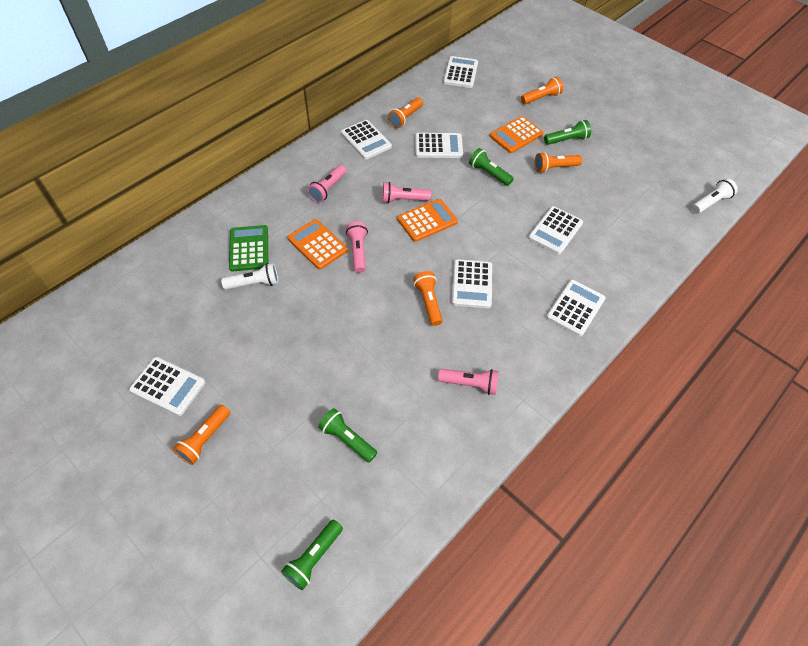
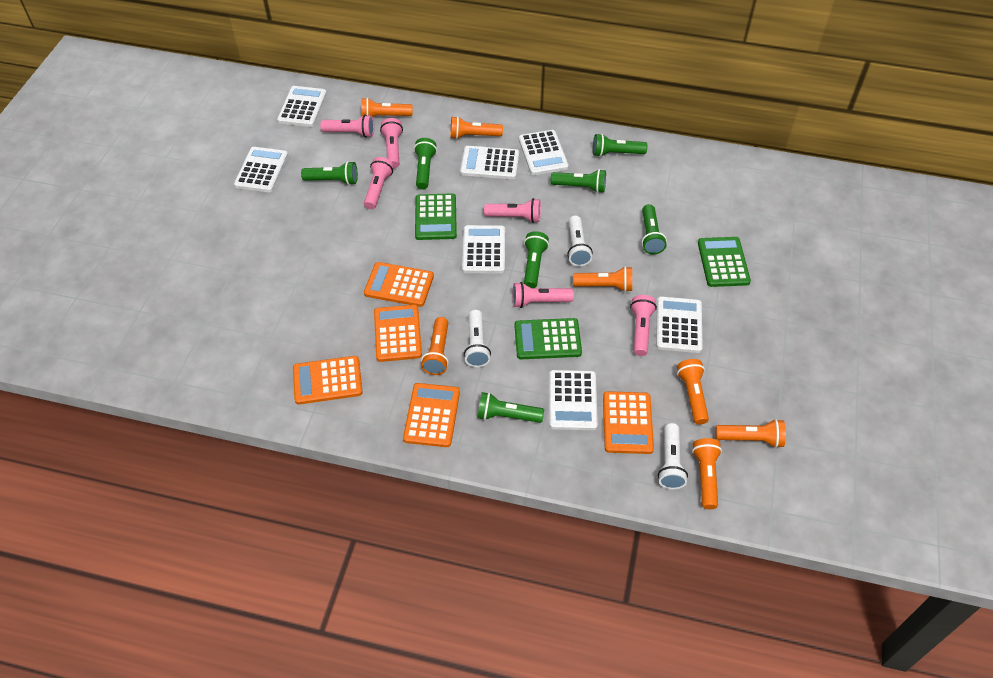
green calculator: [229,225,268,271] = 1 -> [415,193,457,240] [514,318,582,359] [698,237,751,287] = 3
green flashlight: [281,520,343,590] [318,408,377,463] [469,148,514,186] [544,120,591,145] = 4 -> [301,161,358,185] [414,138,437,189] [477,392,544,423] [524,231,549,288] [551,169,606,193] [593,134,647,157] [642,204,667,255] = 7
orange calculator: [288,219,348,269] [397,199,458,242] [490,116,544,153] = 3 -> [293,356,362,404] [364,262,434,307] [374,305,422,362] [403,383,460,447] [603,391,654,454] = 5
orange flashlight: [173,405,230,465] [388,97,423,129] [413,271,443,326] [521,77,563,104] [534,152,583,173] = 5 -> [361,98,413,117] [421,317,449,375] [451,116,503,139] [573,266,632,292] [677,359,709,425] [692,438,722,509] [716,419,786,448] = 7
pink flashlight: [307,165,346,203] [346,221,368,273] [382,182,431,203] [438,369,499,395] = 4 -> [320,115,374,138] [364,157,394,209] [380,118,403,168] [484,198,541,223] [513,282,574,308] [630,295,657,356] = 6
white flashlight: [221,263,278,290] [692,178,738,214] = 2 -> [464,310,491,367] [567,215,593,266] [658,423,688,489] = 3

